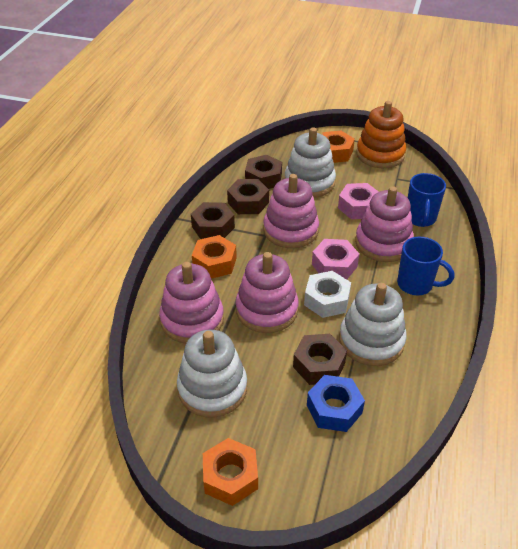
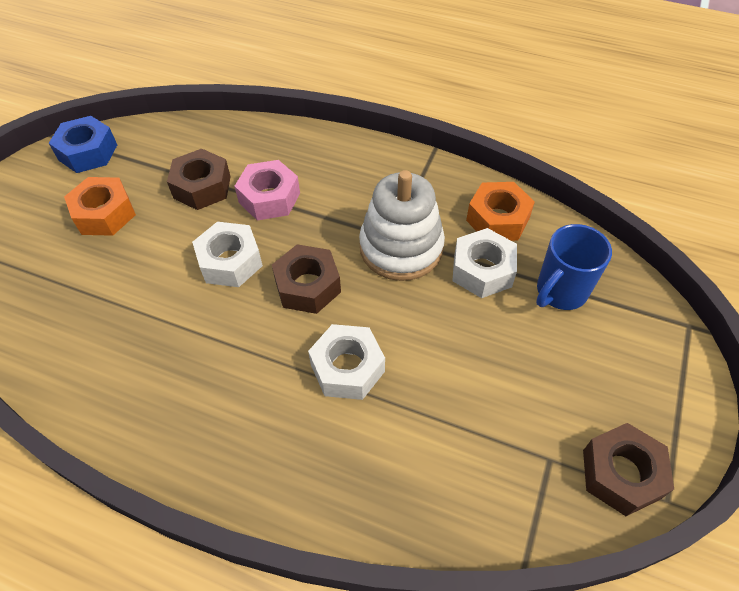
blue mug: [397,237,454,295] [408,173,446,227] = 2 -> [536,224,612,310] = 1
brown nut: [191,202,235,239] [227,179,269,214] [245,155,282,189] [293,334,347,385] = 4 -> [167,149,231,210] [272,244,341,314] [583,423,674,516] = 3
orange nut: [192,235,237,279] [203,438,258,506] [322,131,355,163] = 3 -> [64,177,136,236] [466,182,535,241] = 2
orange stacking toy: [356,101,406,168] = 1 -> none = 0
pink nut: [312,239,359,279] [338,183,378,219] = 2 -> [234,160,300,220] = 1
pink stacking toy: [159,262,224,343] [236,252,299,333] [263,174,319,248] [355,186,414,262] = 4 -> none = 0
white nut: [304,271,351,318] = 1 -> [192,222,263,287] [308,324,385,400] [452,228,517,298] = 3
white stacking toy: [177,330,247,417] [285,127,336,198] [339,283,406,366] = 3 -> [359,170,445,281] = 1

